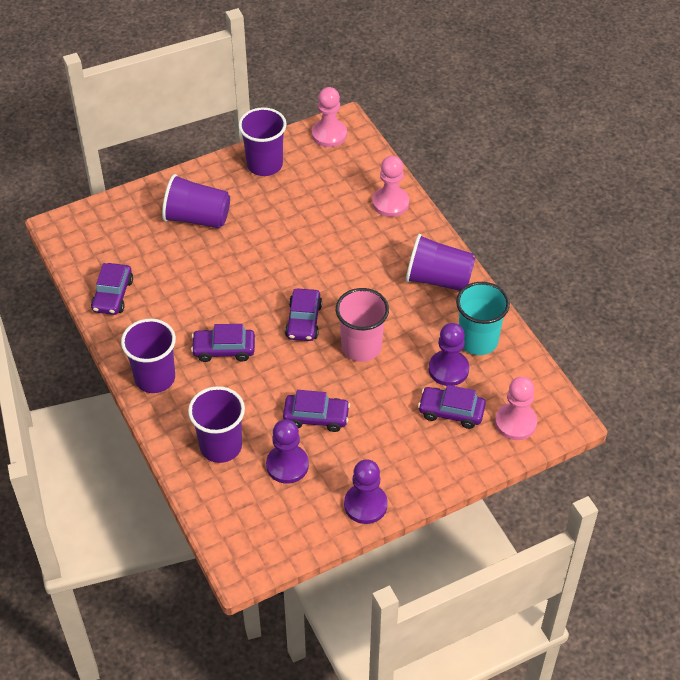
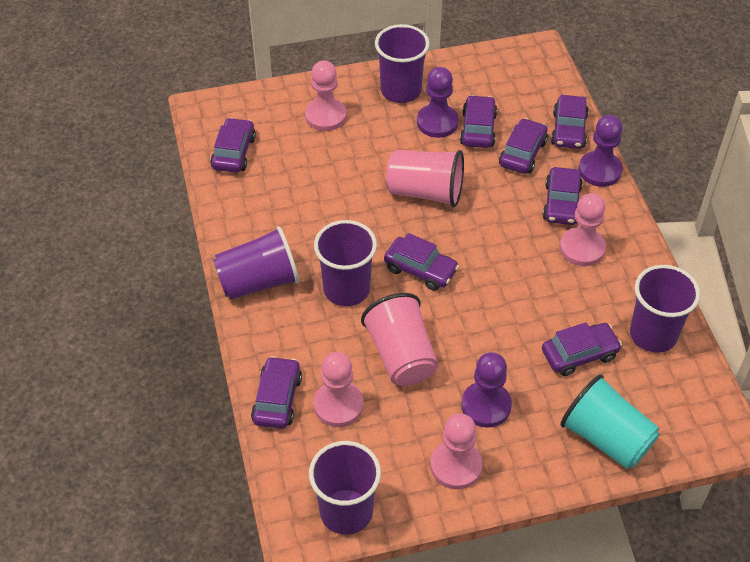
pink cup: [336,288,389,362] = 1 -> [361,293,438,386] [386,150,464,207] = 2
pink pawn: [312,87,347,147] [372,156,409,217] [495,377,537,440] = 3 -> [305,60,346,131] [313,352,363,427] [431,414,483,489] [560,193,606,266] = 4
purple car: [91,263,133,315] [191,324,255,362] [283,390,350,432] [285,288,322,341] [418,385,486,429] = 5 -> [210,118,256,173] [251,356,302,429] [384,233,459,291] [460,95,497,148] [499,118,548,174] [542,322,622,376] [543,167,583,225] [551,95,589,149] = 8

